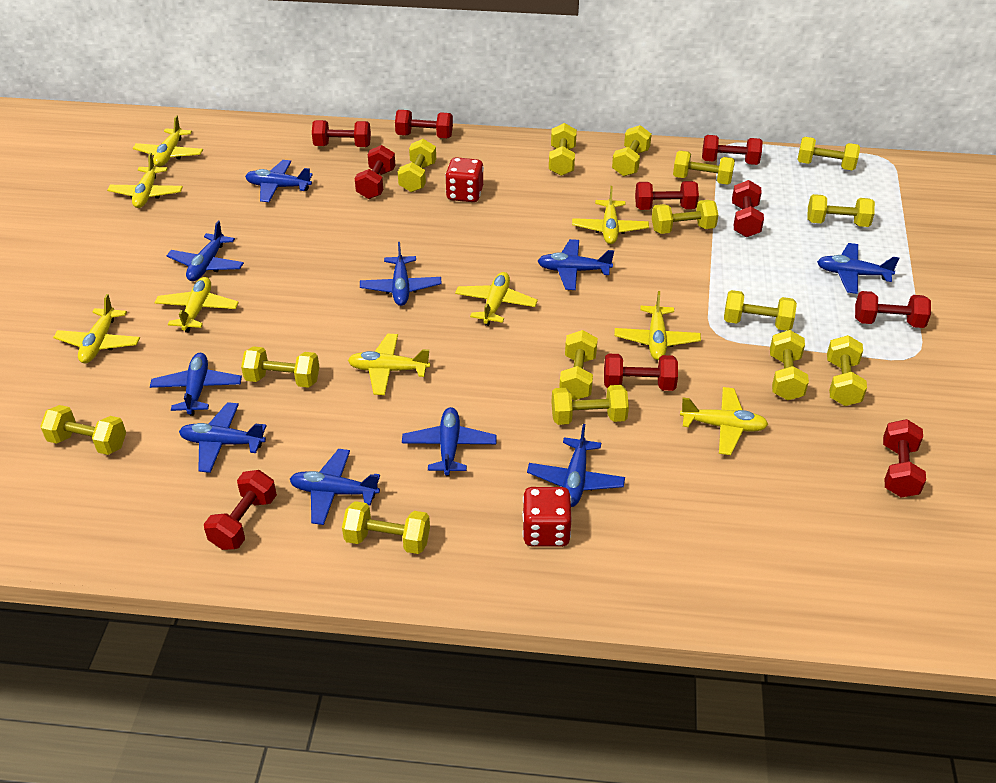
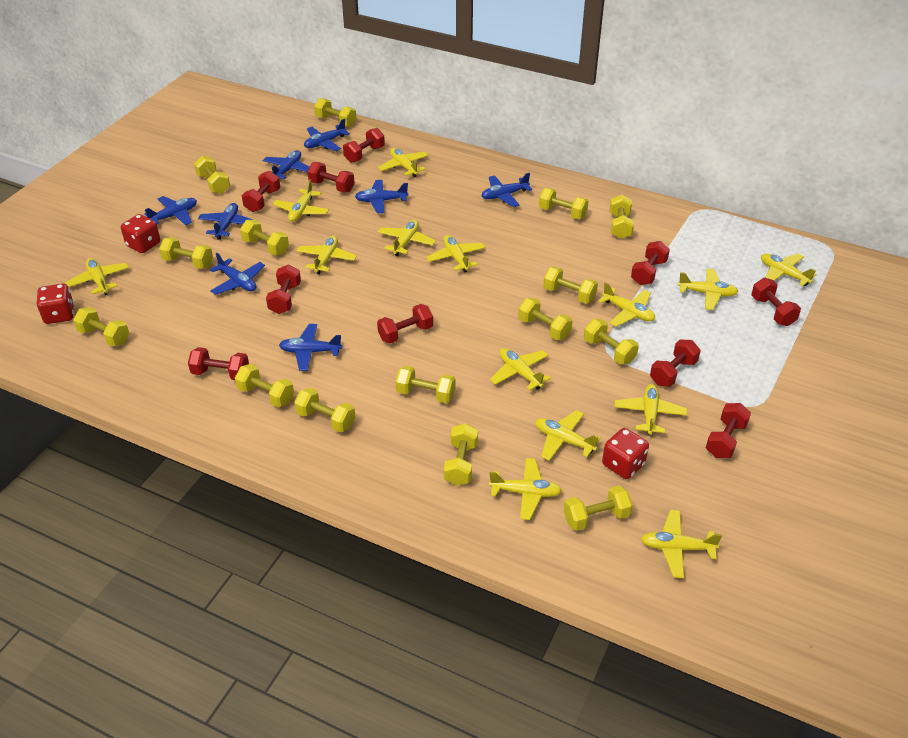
blue plane: [150,353,242,416] [166,221,244,281] [179,402,266,473] [245,160,313,202] [290,449,380,525] [360,242,442,306] [402,407,497,476] [527,424,625,507] [538,239,614,290] [817,243,899,294] = 10 -> [144,196,197,225] [198,203,253,240] [210,252,265,295] [263,150,309,179] [279,324,342,371] [304,119,350,151] [355,180,408,213] [481,173,532,207] = 8
red dice: [445,157,484,202] [522,487,572,547] = 2 -> [36,284,74,324] [121,214,160,253] [602,428,649,479] = 3
yellow plane: [53,294,140,363] [107,153,183,208] [133,116,203,167] [154,277,239,332] [348,334,430,395] [455,272,538,326] [572,186,649,244] [615,291,701,360] [680,387,769,455] = 9 -> [65,258,129,295] [273,179,329,222] [297,236,357,274] [378,148,428,177] [378,220,436,256] [426,235,485,273] [489,458,562,520] [490,348,551,390] [535,410,601,461] [598,282,655,327] [614,384,687,436] [641,510,722,578] [678,268,739,310] [761,253,817,286] = 14

